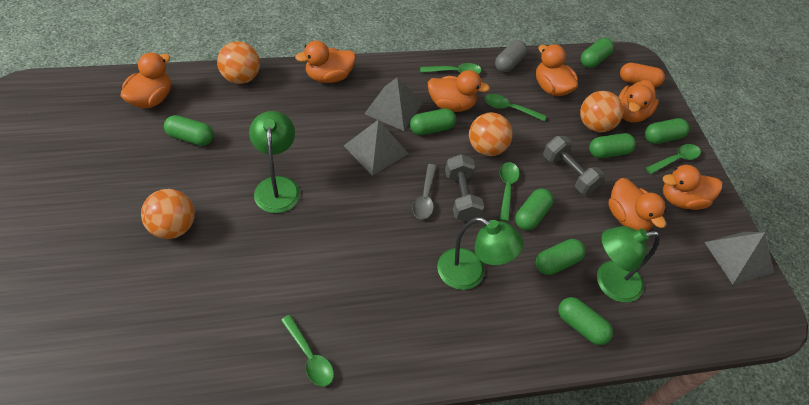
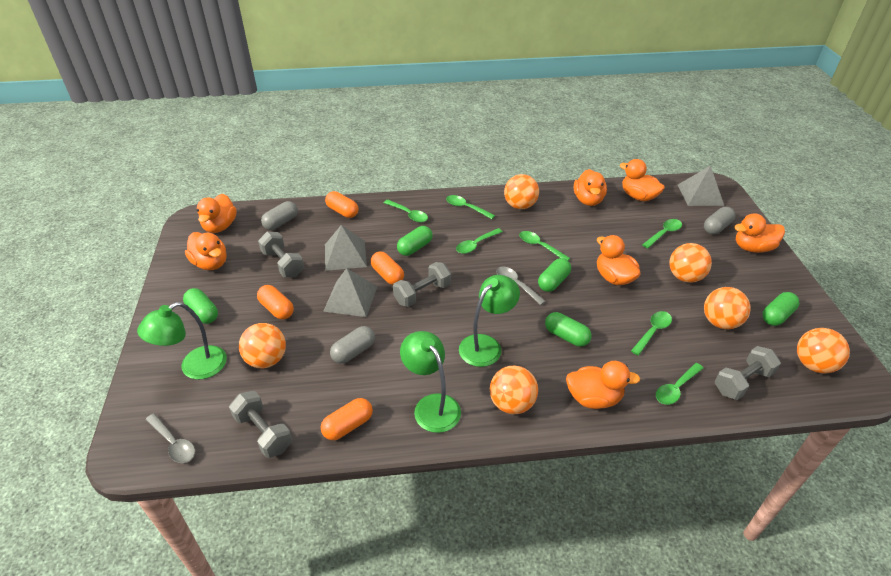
green capsule: [164,115,214,146] [410,109,456,135] [515,189,553,231] [536,239,585,275] [558,297,613,345] [581,38,614,68] [589,133,636,158] [645,118,689,144] = 8 -> [183,288,218,324] [397,226,433,256] [538,258,571,292] [545,312,592,347] [763,292,799,326] = 5
green spoon: [281,315,334,386] [420,63,481,74] [485,94,546,121] [500,162,519,221] [646,144,701,174] = 5 -> [384,200,428,222] [446,195,495,219] [456,228,503,254] [519,231,570,261] [631,311,672,355] [642,219,682,248] [656,363,704,405] = 7
grey capsule: [495,40,527,73] = 1 -> [261,201,298,230] [330,326,375,364] [704,207,735,234] = 3
grey dumbbell: [445,154,484,222] [543,136,605,194] = 2 -> [229,391,292,458] [258,231,304,277] [393,262,451,307] [715,346,781,400] = 4
grey spoon: [412,164,437,219] = 1 -> [145,414,195,463] [496,267,546,305] = 2
orange ball: [141,189,195,239] [217,41,260,84] [469,112,513,156] [580,91,624,132] = 4 -> [239,323,286,368] [490,366,538,414] [504,174,539,209] [669,243,712,283] [704,287,751,329] [797,328,850,373] = 6
orange capsule: [620,63,665,87] = 1 -> [257,285,294,319] [321,398,373,440] [325,191,358,218] [371,252,404,285] = 4

